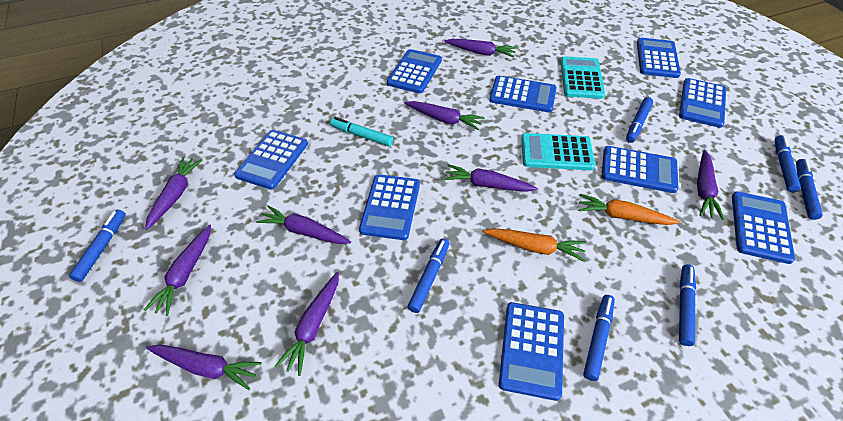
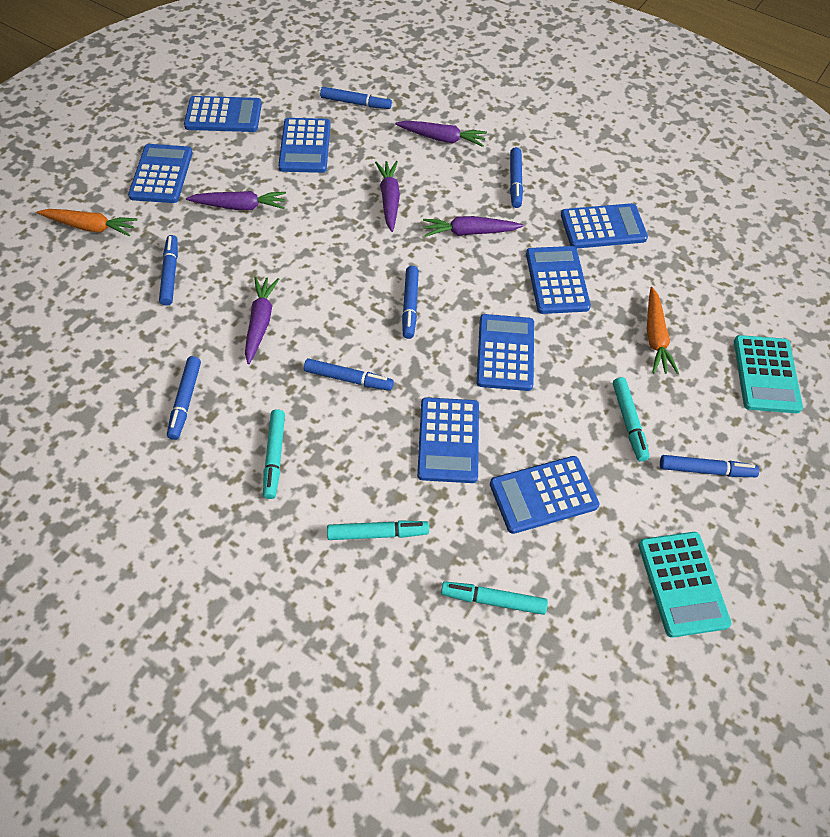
blue calculator: [234,130,308,190] [359,174,420,240] [387,49,442,93] [489,76,557,113] [499,302,564,401] [602,146,678,193] [637,38,681,78] [679,78,726,128] [732,191,795,264] = 9 -> [128,144,193,203] [184,96,262,132] [278,118,331,173] [417,397,479,483] [476,314,534,391] [490,456,600,534] [526,246,591,314] [561,203,648,248] = 8
purple carrot: [144,225,211,316] [145,157,202,230] [146,344,262,390] [256,205,351,244] [274,272,339,376] [405,101,484,130] [444,39,517,58] [444,164,538,192] [697,150,724,220] = 9 -> [186,191,286,210] [245,277,279,364] [375,161,400,232] [395,121,487,147] [423,216,523,237] = 5
turquoise marker: [330,117,393,146] = 1 -> [263,409,285,499] [327,520,429,540] [441,581,548,615] [613,377,649,462] = 4

